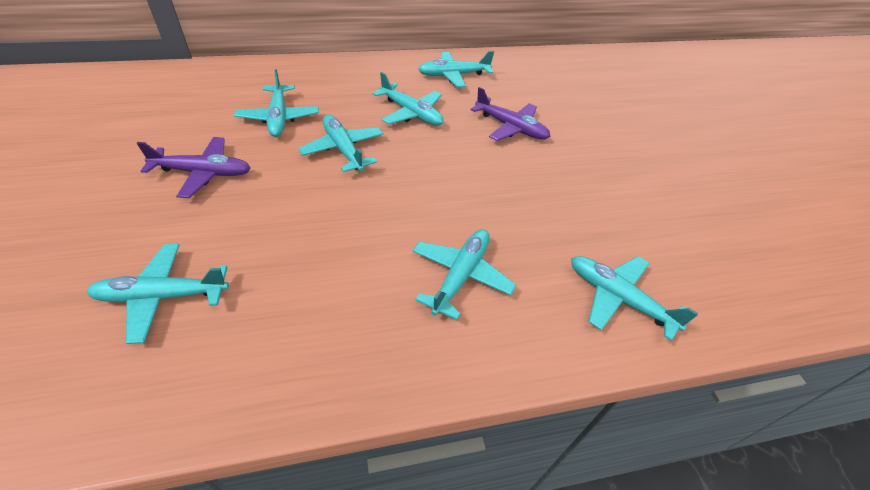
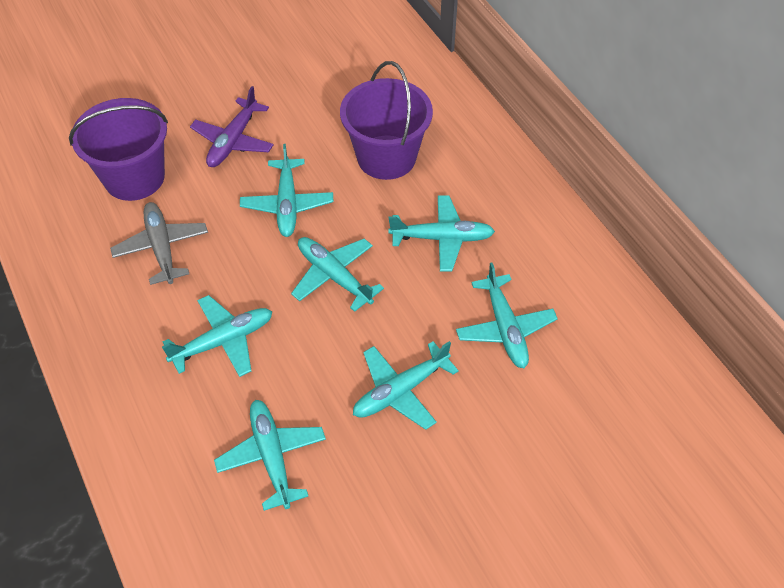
grey plane: none = 0 -> [110,202,208,285] = 1
purple bucket: none = 0 -> [69,98,168,201] [340,61,433,180] = 2
purple plane: [137,137,251,198] [470,87,550,141] = 2 -> [190,86,274,167] = 1

